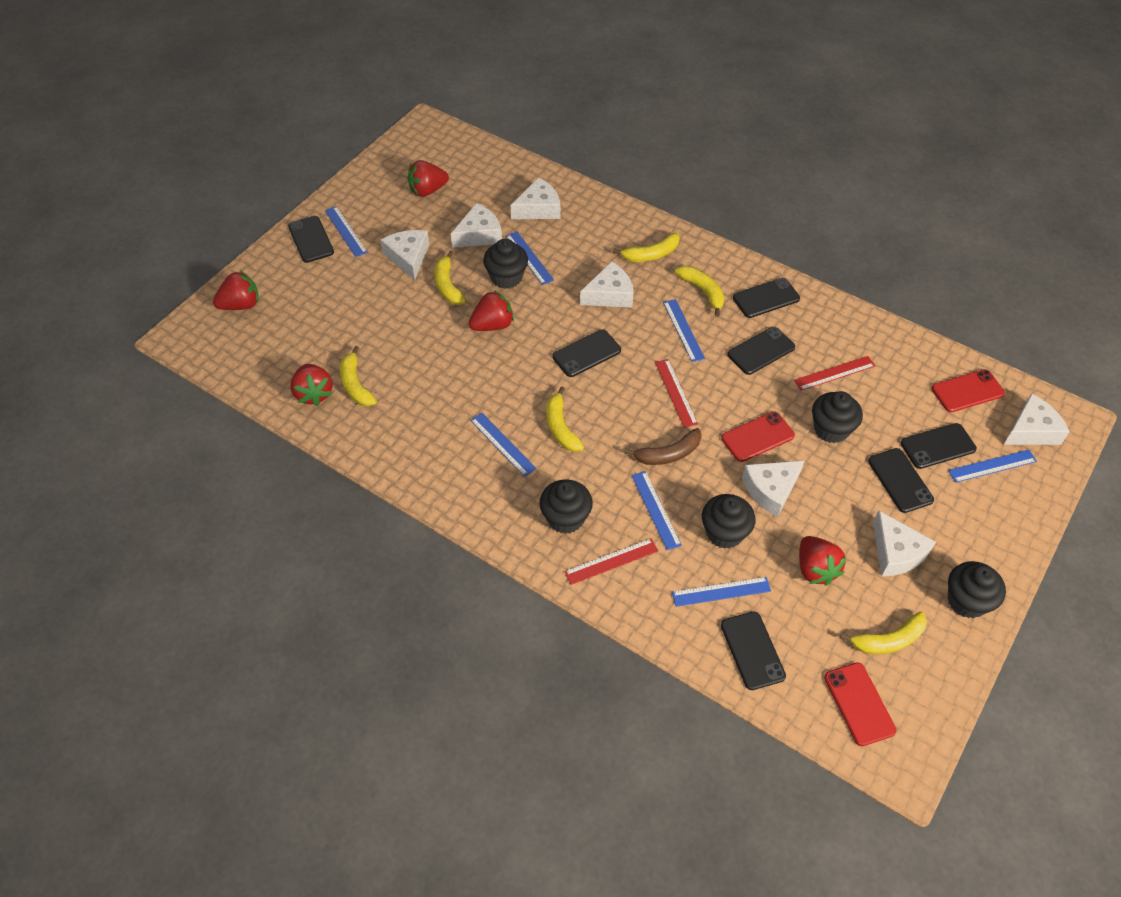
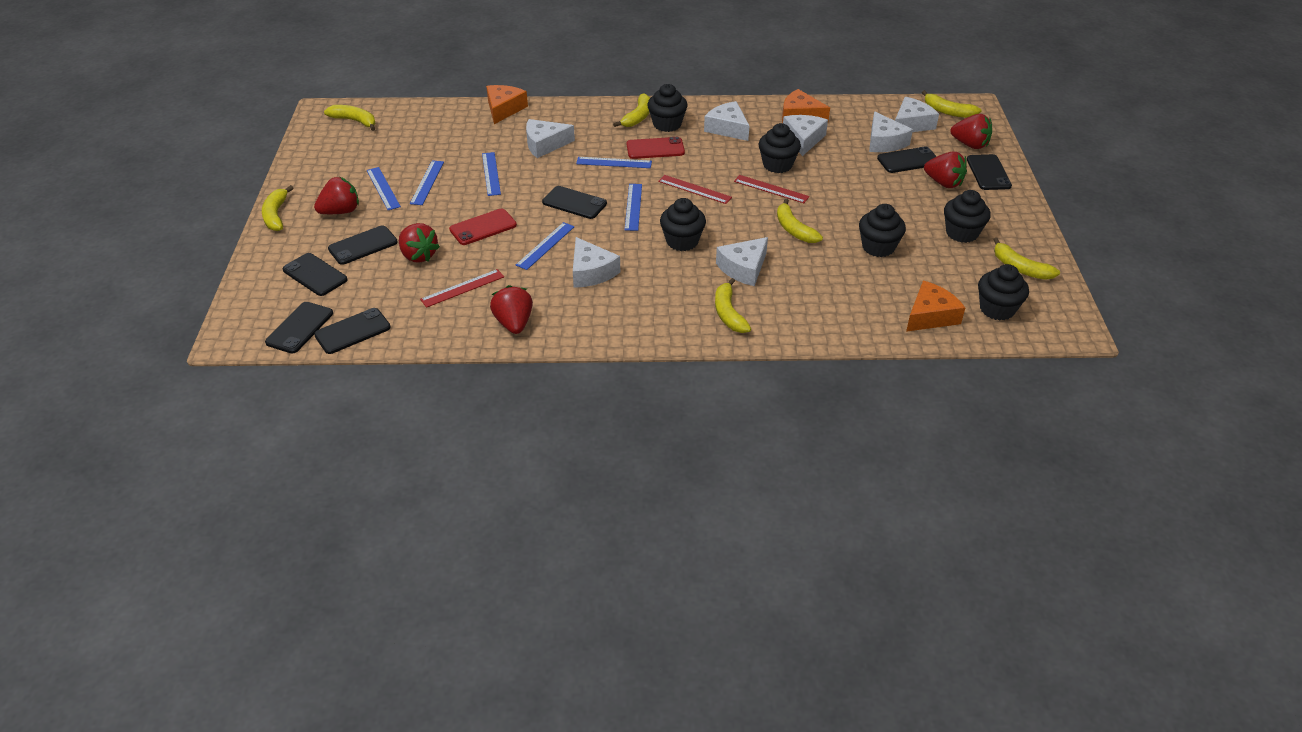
black cupcake: [483,239,528,289] [539,479,593,534] [702,494,755,549] [812,391,863,443] [948,561,1006,618] = 5 -> [647,84,688,132] [660,198,706,251] [759,123,801,173] [859,204,906,257] [944,190,991,243] [978,264,1029,320] = 6
blue ruler: [325,206,368,257] [470,413,537,477] [506,232,554,285] [631,471,682,550] [663,299,705,362] [672,577,771,607] [948,450,1037,483] = 7 -> [367,167,401,210] [410,160,444,205] [482,152,501,196] [516,222,575,270] [576,157,652,168] [625,184,642,231] = 6
brown banana: [624,428,702,465] = 1 -> none = 0
orange cheese: none = 0 -> [486,85,528,124] [782,89,830,123] [906,281,965,332] = 3
red phone: [721,412,795,462] [824,662,896,746] [932,369,1005,412] = 3 -> [449,209,517,245] [626,137,685,159] = 2
yellow banana: [340,346,377,406] [434,251,467,305] [546,386,584,452] [613,233,680,262] [675,266,724,317] [840,612,927,654] = 6 -> [262,185,294,231] [324,105,376,131] [613,94,650,127] [715,278,751,333] [777,199,823,243] [922,90,982,118] [993,238,1060,280] = 7

